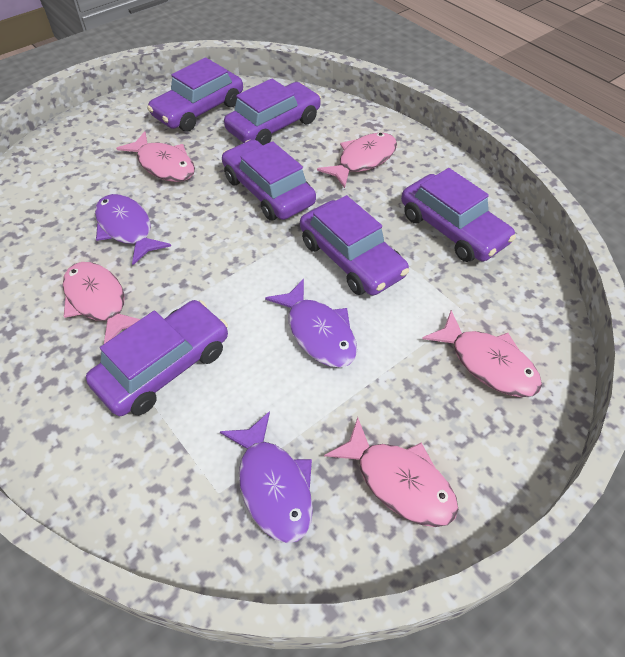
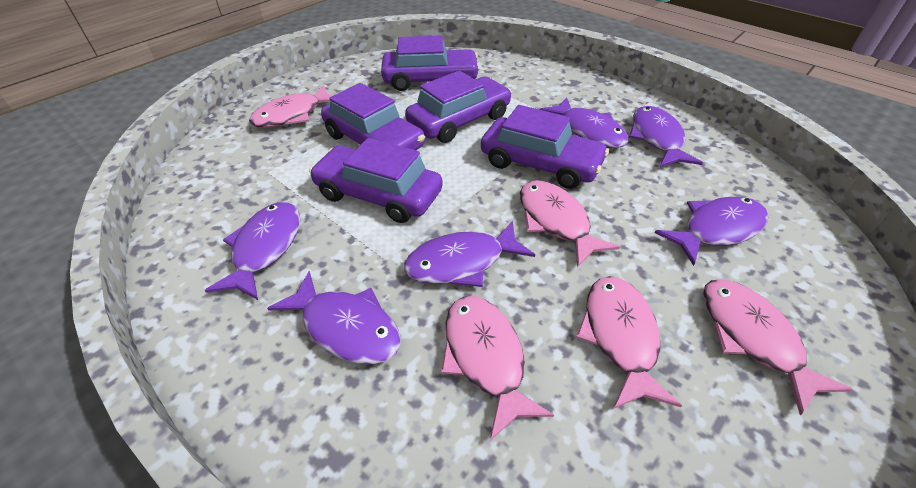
purple car: [86,300,228,416] [147,58,243,132] [222,139,316,221] [224,79,321,145] [300,195,409,295] [401,168,516,262] = 6 -> [309,138,443,223] [321,83,425,150] [381,36,480,91] [405,70,512,143] [481,105,609,189] = 5
purple fish: [95,194,171,265] [220,411,313,543] [265,279,357,368] = 3 -> [205,202,300,300] [267,271,401,364] [404,221,535,287] [540,97,628,148] [629,106,703,167] [655,197,768,266] = 6

